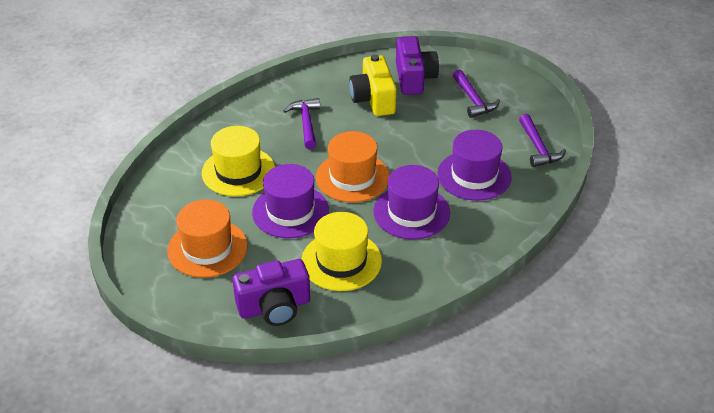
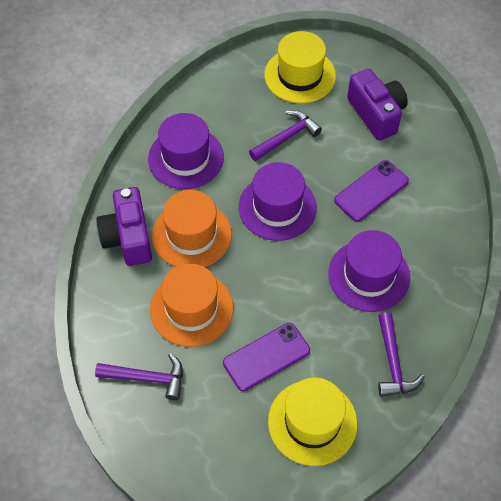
purple phone: none = 0 -> [223,323,310,391] [334,160,409,222] = 2
yellow camera: [349,54,397,116] = 1 -> none = 0

